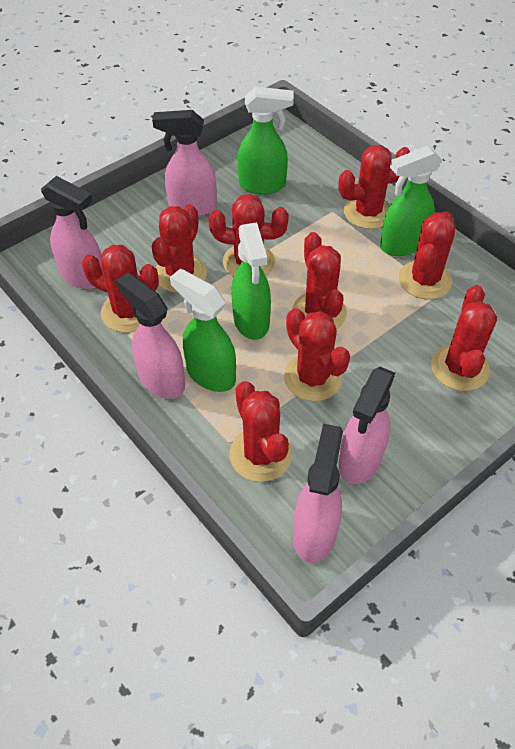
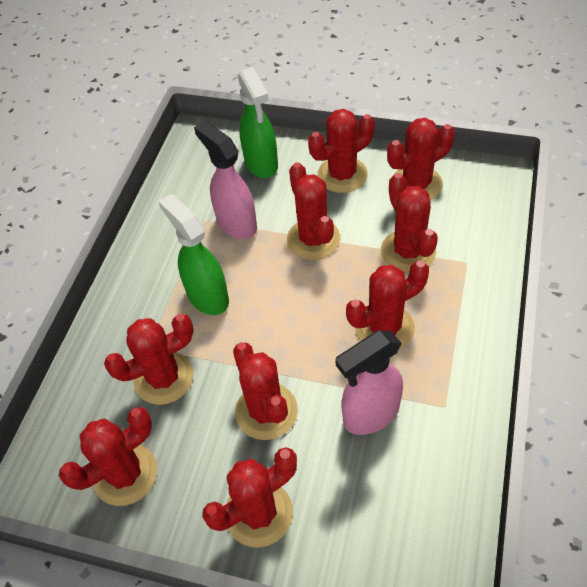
green spray bottle: [170,269,236,392] [232,222,271,340] [237,86,294,195] [380,146,442,256] = 4 -> [158,194,229,315] [238,67,278,178] = 2
pink spray bottle: [41,176,102,289] [116,273,185,399] [152,110,217,216] [293,424,343,563] [339,367,395,484] = 5 -> [194,121,257,239] [335,330,403,435] = 2

